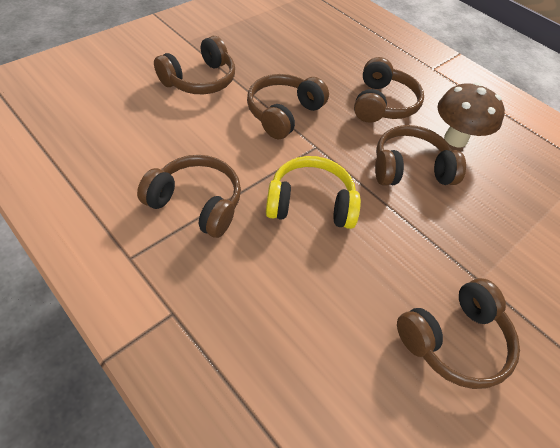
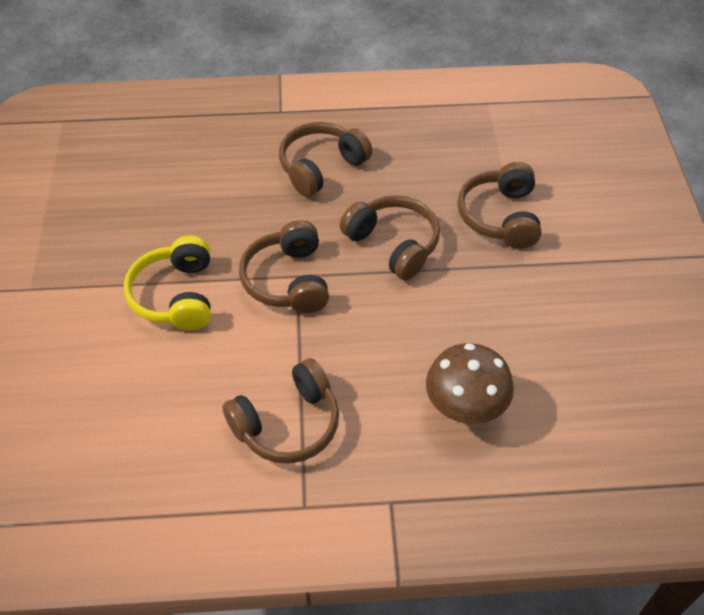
brown headphones: [137,155,241,238] [154,36,235,94] [247,74,329,139] [354,57,424,123] [375,125,466,186] [397,278,520,389] = 6 -> [222,358,339,464] [239,220,329,313] [279,122,372,197] [340,195,440,280] [457,162,541,249] = 5

